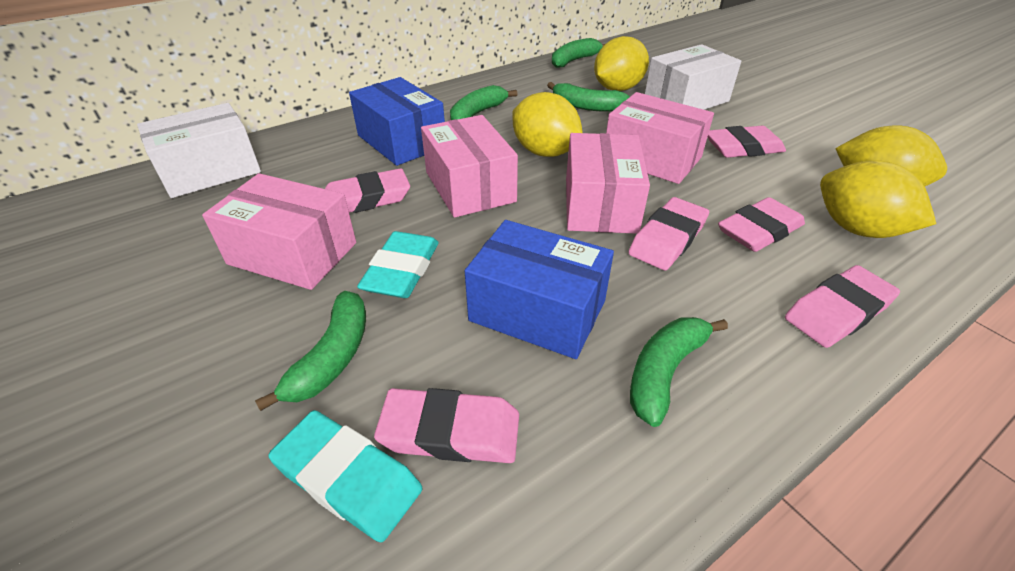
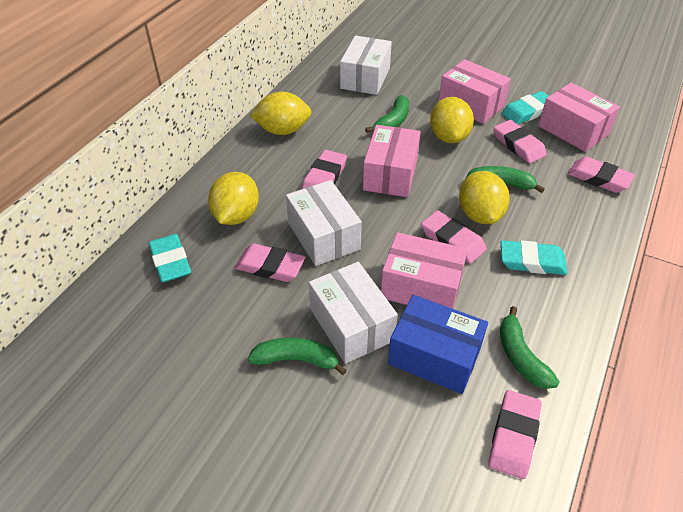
blue box: [349,77,445,166] [465,220,614,359] = 2 -> [388,295,488,394] = 1
green banana: [255,291,366,411] [450,85,517,120] [547,82,630,112] [552,38,605,68] [630,317,728,427] = 5 -> [248,338,347,375] [365,95,409,133] [466,166,545,193] [500,306,559,389] = 4
turquoise eraser: [268,410,422,542] [357,231,439,298] = 2 -> [148,234,191,283] [501,91,549,124] [501,240,567,275] = 3
white box: [137,103,261,198] [645,44,741,110] = 2 -> [286,180,362,266] [309,262,398,364] [340,36,392,95] = 3

